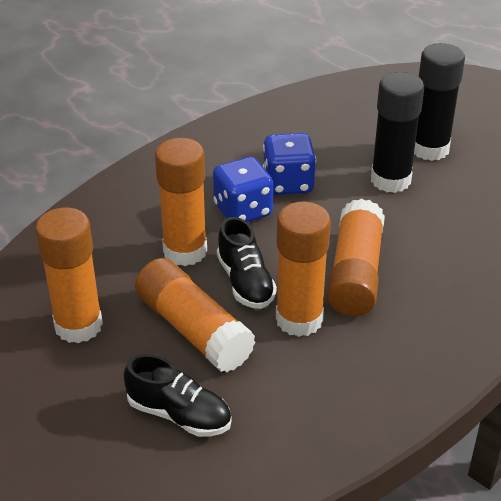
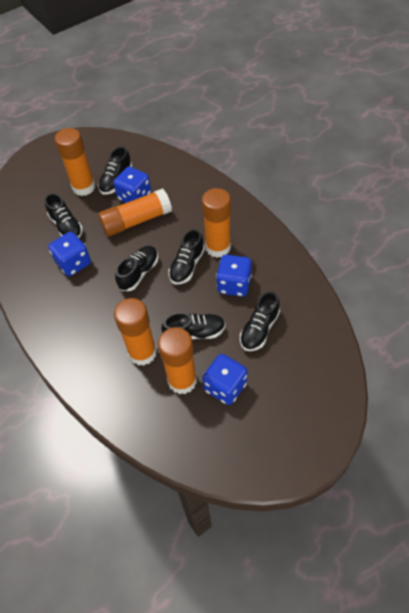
black glue stick: [371,72,424,193] [414,43,465,161] = 2 -> none = 0
black shoe: [124,354,232,437] [217,217,277,309] = 2 -> [45,193,83,238] [98,147,132,195] [115,246,158,291] [161,313,225,340] [168,229,205,285] [240,291,280,351] = 6
blue dice: [213,157,273,222] [263,133,316,195] = 2 -> [48,232,91,276] [114,167,151,203] [202,354,248,405] [216,255,252,297] = 4

